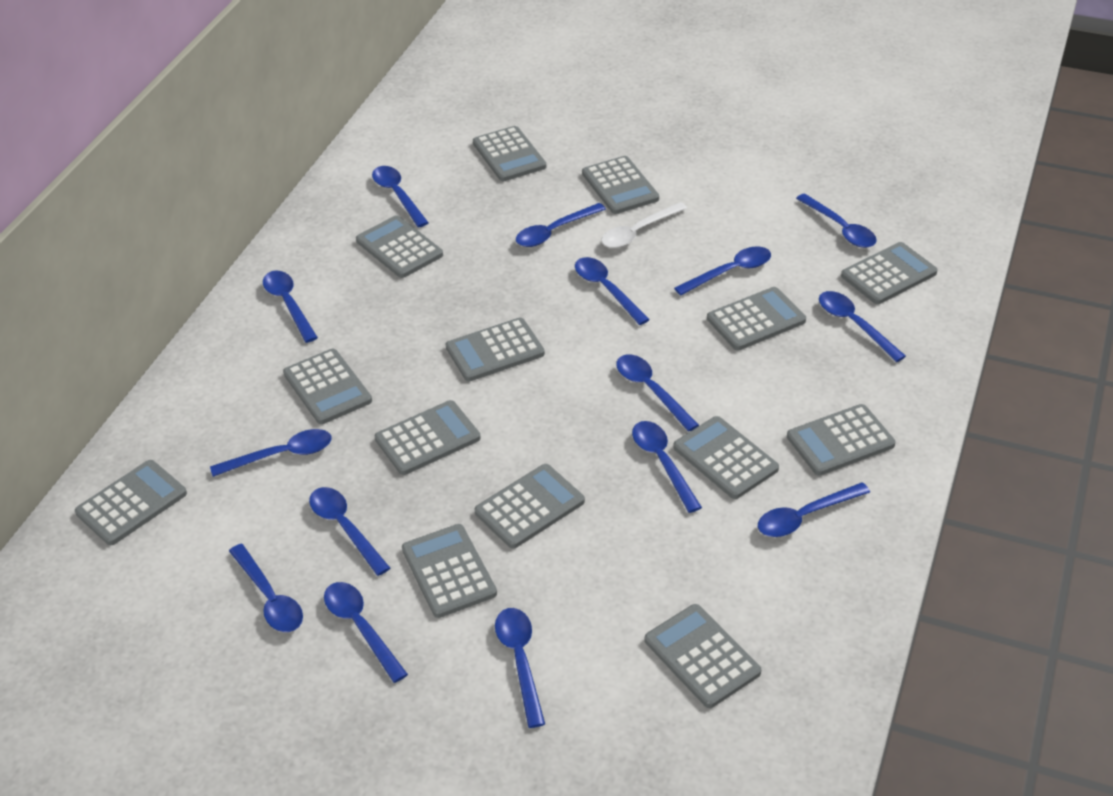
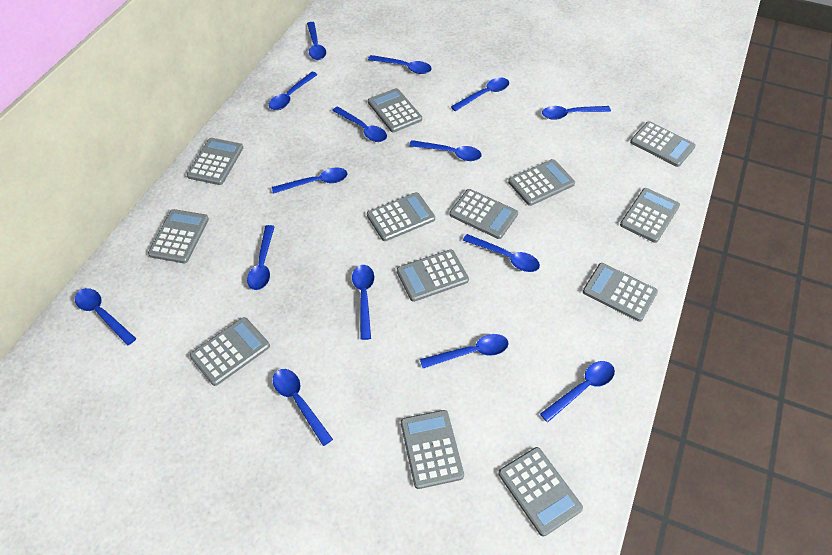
grey calculator: [75,460,187,545] [283,349,372,424] [356,215,443,278] [375,400,481,475] [402,524,497,618] [446,318,545,381] [473,126,546,181] [474,464,585,549] [582,156,659,214] [645,604,761,708] [673,416,779,499] [707,287,806,350] [787,404,895,475] [841,242,938,304] = 14 -> [148,209,209,263] [187,138,243,185] [190,317,270,386] [367,192,435,241] [368,88,422,132] [397,249,469,302] [401,410,464,489] [449,189,518,239] [498,447,583,536] [508,159,575,206] [583,263,658,322] [620,188,680,243] [630,121,696,167] = 13
white spoon: [601,202,687,248] = 1 -> none = 0

